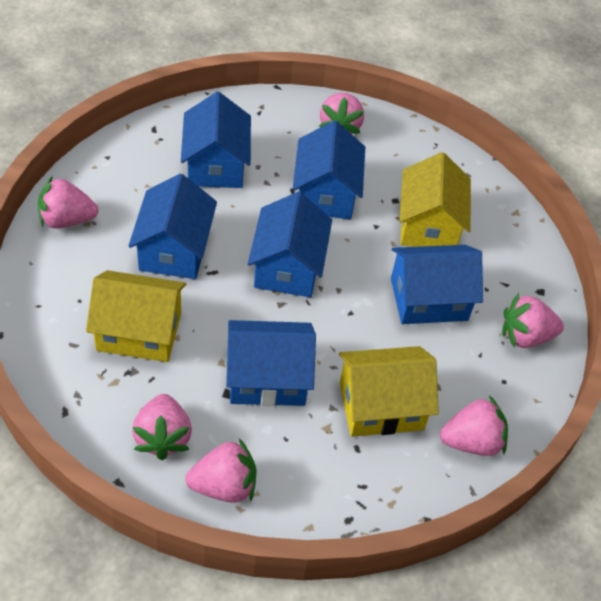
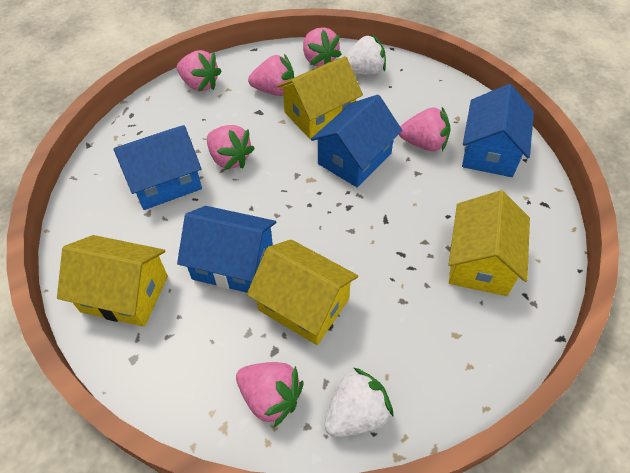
blue house: [128,174,217,279] [181,92,251,188] [226,320,316,406] [248,192,332,297] [293,121,365,219] [391,245,483,324] = 6 -> [114,125,202,210] [177,206,276,293] [311,95,402,187] [462,84,534,177] = 4
white strawberry: none = 0 -> [324,368,393,437] [345,34,386,75] = 2
yellow house: [86,270,186,362] [339,346,439,437] [399,152,471,247] = 3 -> [57,235,168,327] [247,240,358,345] [277,56,363,139] [449,190,530,296] = 4

